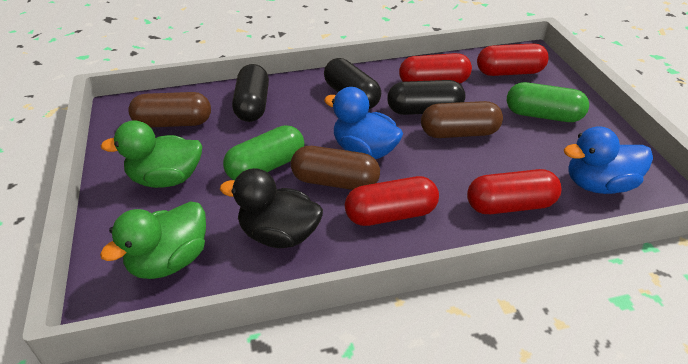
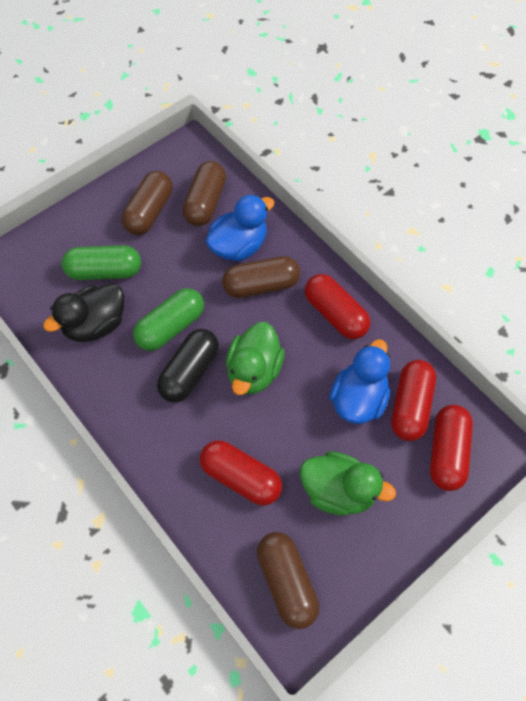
black capsule: [232,64,269,122] [324,58,381,109] [387,80,465,115] = 3 -> [157,329,219,403] = 1
brown capsule: [128,92,211,128] [291,146,380,190] [421,101,503,138] = 3 -> [121,171,173,235] [182,161,226,226] [222,256,300,298] [257,532,319,629] = 4

